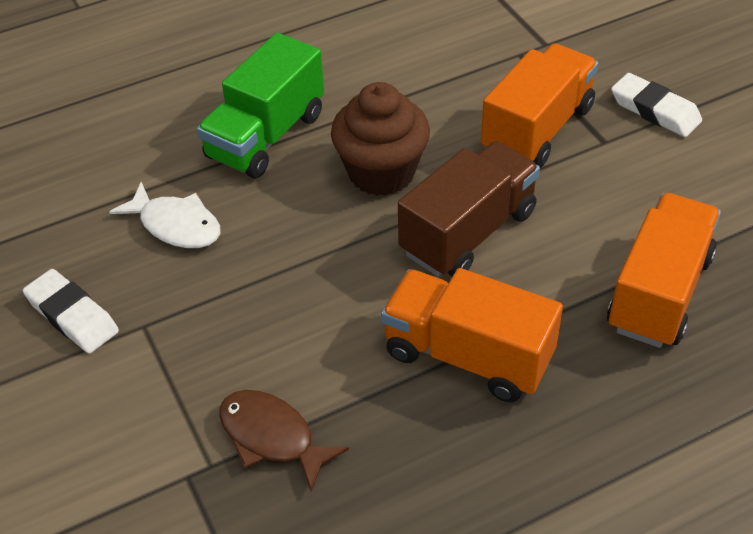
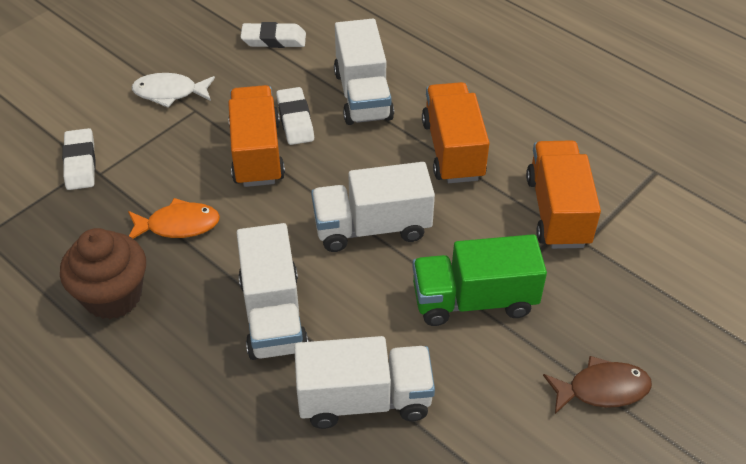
brown truck: [398,141,540,277] = 1 -> none = 0
orange fish: none = 0 -> [128,198,220,239] = 1
white eraser: [23,269,119,354] [611,73,702,137] = 2 -> [62,128,95,190] [240,22,306,48] [276,87,314,145] = 3
white truck: none = 0 -> [237,223,308,360] [294,336,435,429] [311,162,435,252] [334,19,394,125] = 4

